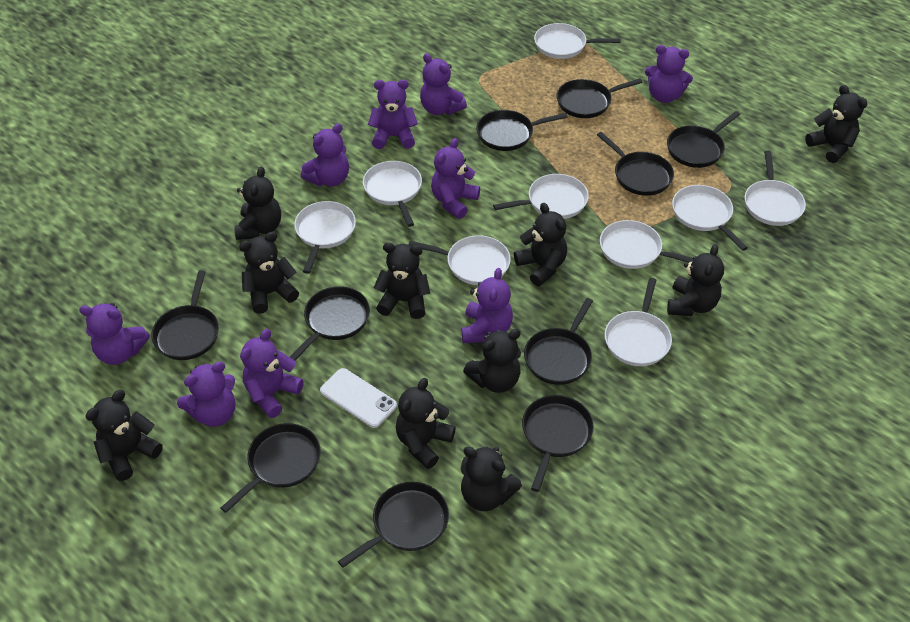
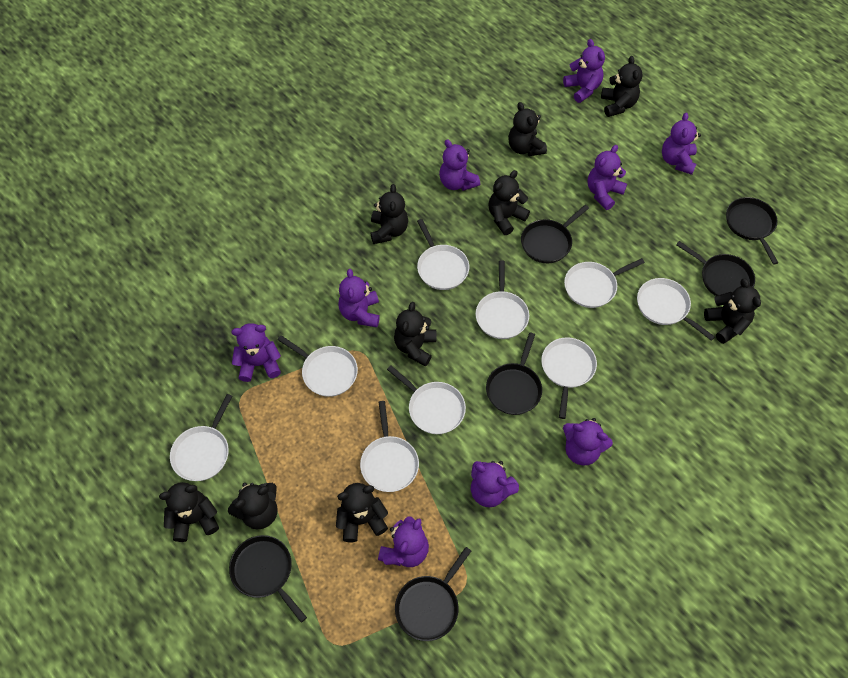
black pan: [151,270,219,360] [221,423,321,513] [290,286,370,361] [338,482,449,568] [477,110,568,151] [522,395,594,492] [524,298,593,385] [556,78,643,118] [597,132,674,196] [667,111,740,168] = 10 -> [229,535,307,623] [395,547,471,641] [486,333,542,415] [521,205,589,263] [676,241,755,296] [726,197,778,265] = 6
black teddy bear: [85,390,163,481] [235,166,281,240] [239,232,299,314] [374,243,430,319] [396,378,456,469] [461,446,522,511] [463,329,521,393] [514,203,567,286] [667,244,724,316] [805,85,867,163] = 10 -> [159,482,219,542] [228,483,277,530] [336,483,388,542] [371,184,408,244] [394,302,436,367] [489,170,530,235] [508,102,547,156] [601,56,642,117] [704,278,761,344] = 9
white phone: [320,368,397,428] = 1 -> none = 0

